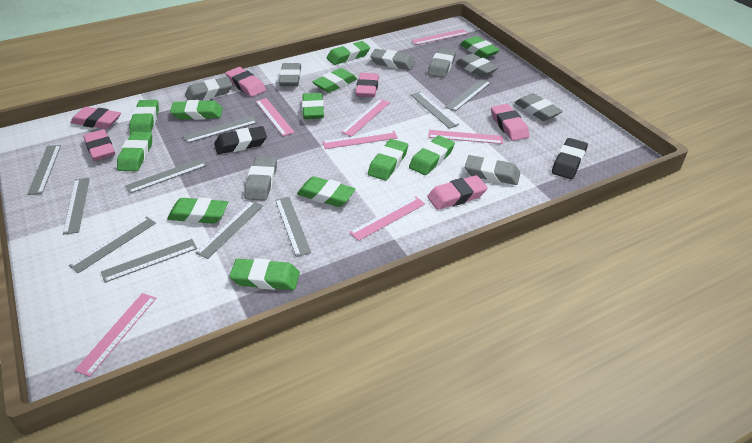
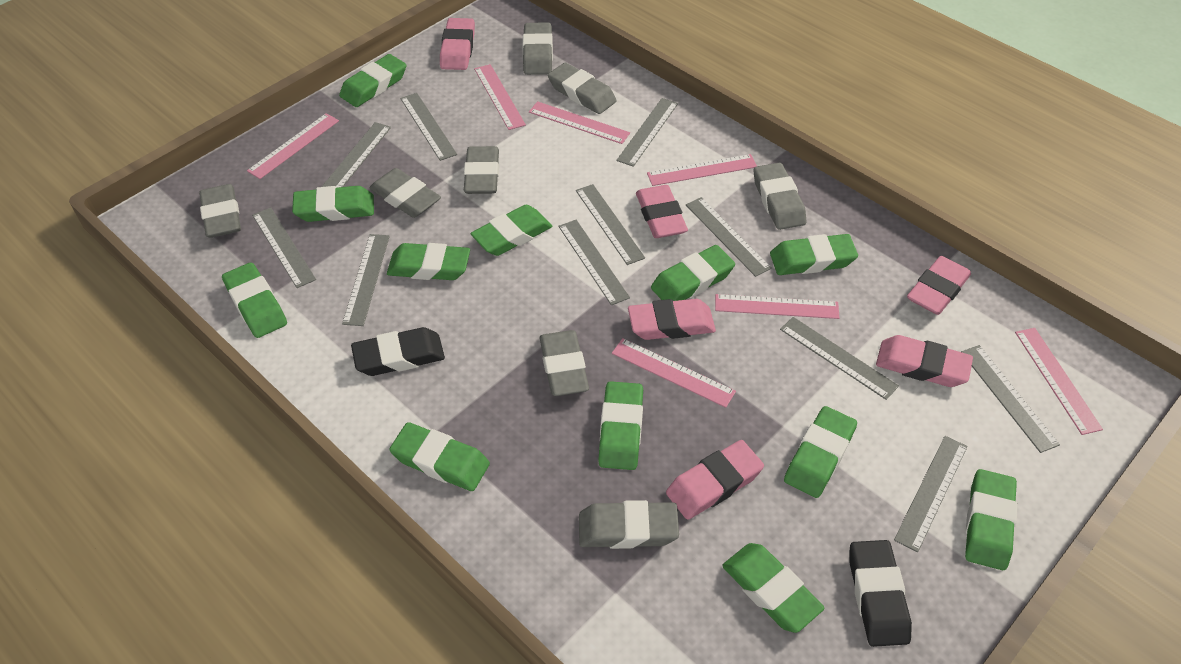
grey ruler: [27,145,61,195] [63,178,90,235] [69,216,156,273] [101,239,197,283] [125,158,207,193] [183,116,257,143] [196,201,263,259] [275,197,311,257] [411,92,459,129] [445,79,491,111] = 10 -> [252,207,316,288] [322,122,391,188] [342,234,390,326] [400,93,457,161] [558,220,630,305] [576,184,645,265] [616,98,678,167] [686,197,772,277] [780,317,899,400] [894,436,968,552] [961,345,1060,453] = 11

